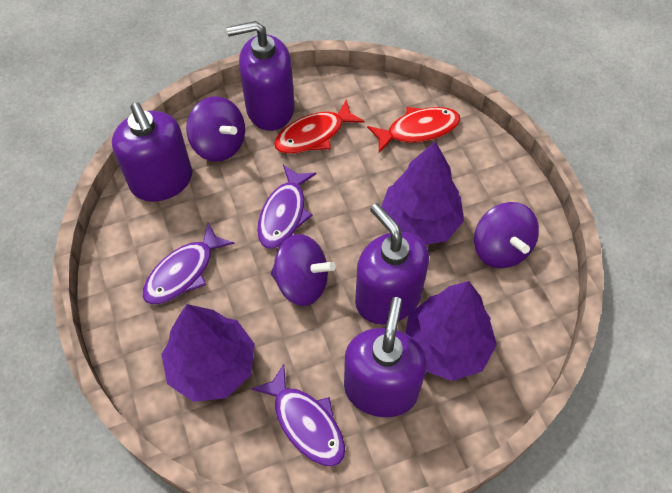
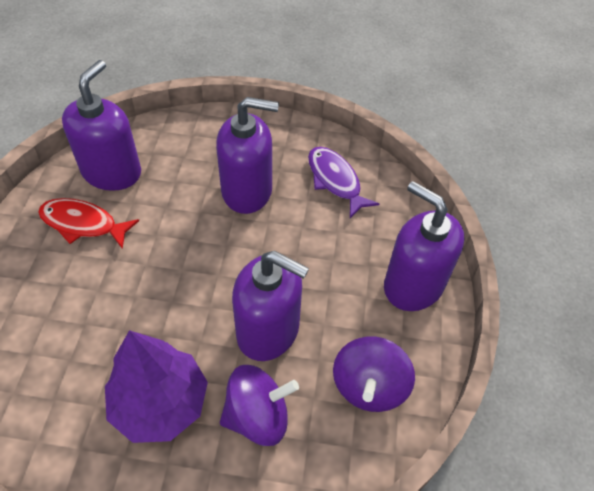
purple fish: [142,223,234,305] [251,364,345,467] [257,165,316,249] = 3 -> [308,147,379,218] = 1
purple spinning top: [186,96,245,162] [271,234,336,306] [474,202,539,268] = 3 -> [220,365,299,446] [333,336,415,412] = 2
purple tree: [161,304,255,402] [381,141,464,245] [405,281,497,381] = 3 -> [105,330,208,443] = 1
red fish: [274,99,365,154] [367,107,460,153] = 2 -> [38,198,139,249] = 1

